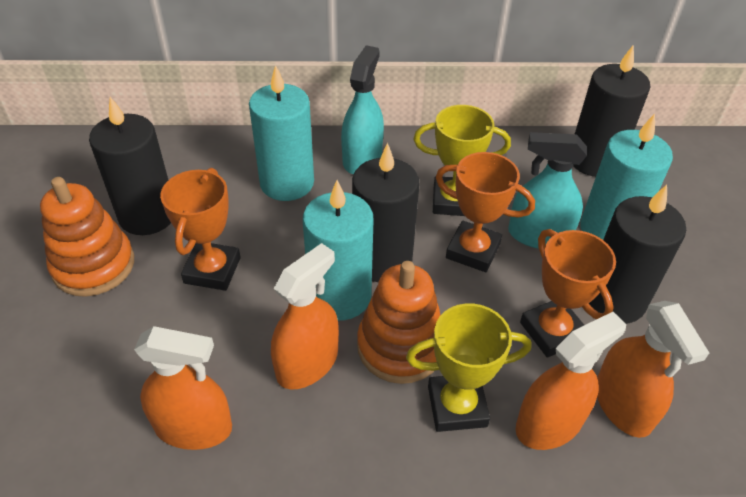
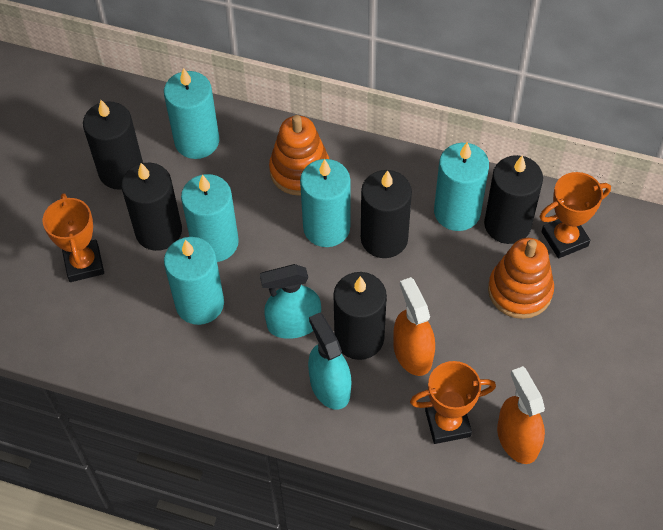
black candle: [89,97,171,235] [352,143,420,282] [573,44,651,177] [589,185,686,324] = 4 -> [83,100,143,190] [121,163,182,251] [333,272,387,360] [361,170,412,258] [484,155,543,244] = 5
orange spray bottle: [134,326,232,450] [271,243,339,390] [516,312,626,450] [597,301,709,438] = 4 -> [394,277,435,376] [497,366,545,464] = 2
turquoise candle: [249,65,314,201] [303,180,373,321] [580,114,673,240] = 3 -> [164,68,219,159] [164,237,224,325] [181,174,239,262] [300,159,350,247] [434,142,489,231] = 5
yellow trophy: [406,303,532,432] [413,105,511,216] = 2 -> none = 0

